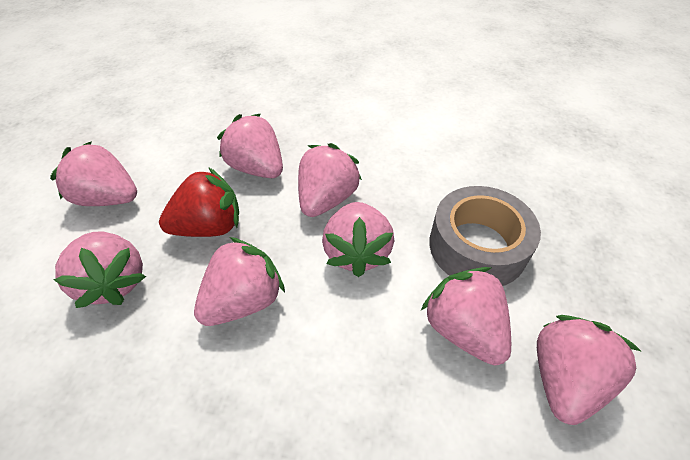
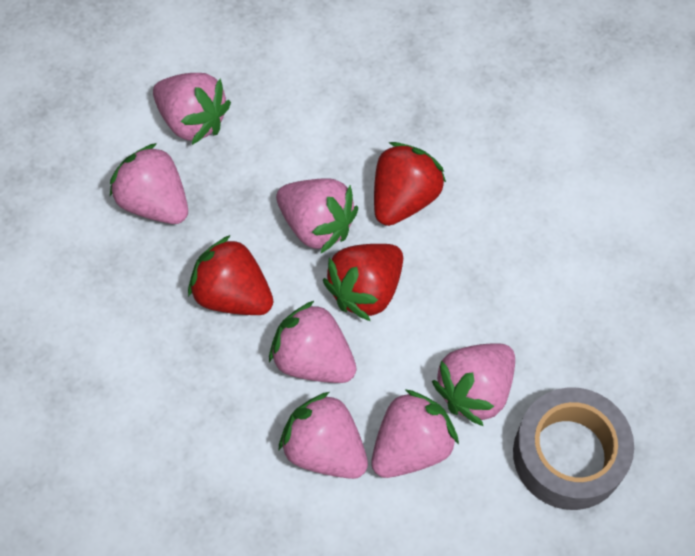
pink strawberry: [50,141,137,206] [54,232,146,308] [194,237,285,326] [217,114,283,178] [298,143,362,217] [322,202,394,277] [421,267,511,366] [537,315,642,425] = 8 -> [110,143,188,224] [153,73,231,145] [269,301,357,383] [276,178,358,253] [279,392,368,479] [371,390,459,478] [432,343,515,426] = 7
red strawberry: [159,167,239,237] = 1 -> [188,235,274,315] [323,244,403,322] [374,142,446,226] = 3

